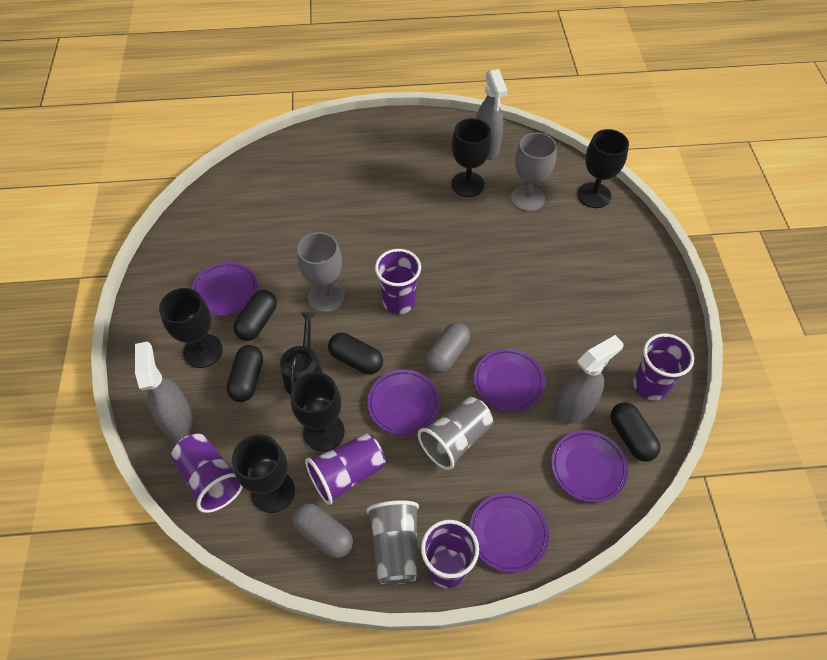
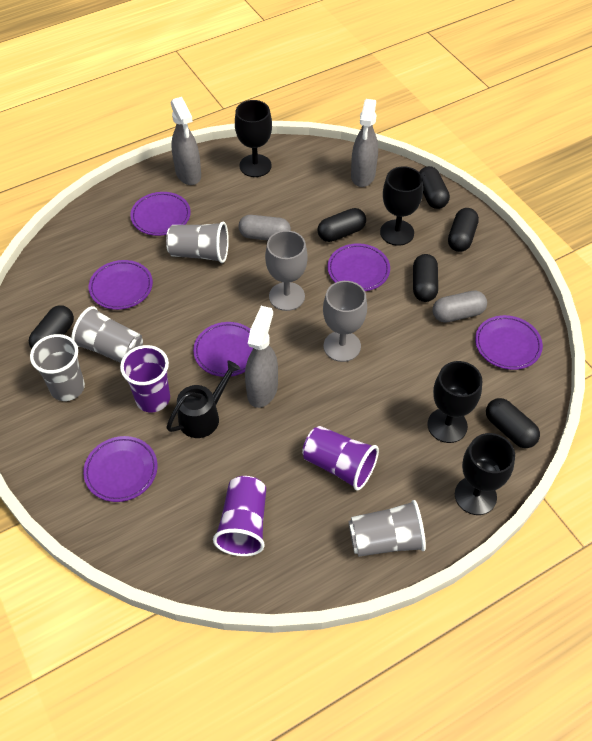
black capsule: [227,345,263,402] [234,290,277,341] [328,333,383,374] [610,402,661,462] = 4 -> [29,306,74,349] [318,208,366,242] [413,254,438,302] [419,166,450,209] [448,208,479,252] [486,398,540,448] = 6
black goblet: [159,288,223,368] [232,434,295,513] [291,372,345,452] [451,118,491,197] [577,129,629,208] = 5 -> [235,100,272,177] [380,166,423,246] [428,361,482,443] [455,433,515,515] = 4
grey cup: [366,500,419,585] [418,397,493,470] = 2 -> [30,334,85,401] [71,306,143,363] [166,222,229,263] [349,500,426,557] = 4
purple cup: [171,434,243,513] [305,433,386,505] [375,249,421,314] [421,520,479,588] [633,333,694,400] = 5 -> [120,345,170,412] [213,476,266,556] [302,426,379,491] = 3
purple plate: [192,262,258,316] [367,370,440,435] [469,493,549,573] [474,349,545,412] [551,430,628,503] = 5 -> [83,436,157,502] [89,260,153,310] [130,192,191,236] [193,322,253,377] [327,243,390,291] [475,315,543,370] = 6

